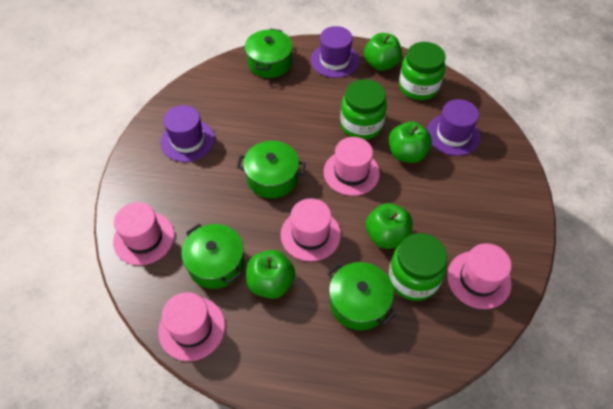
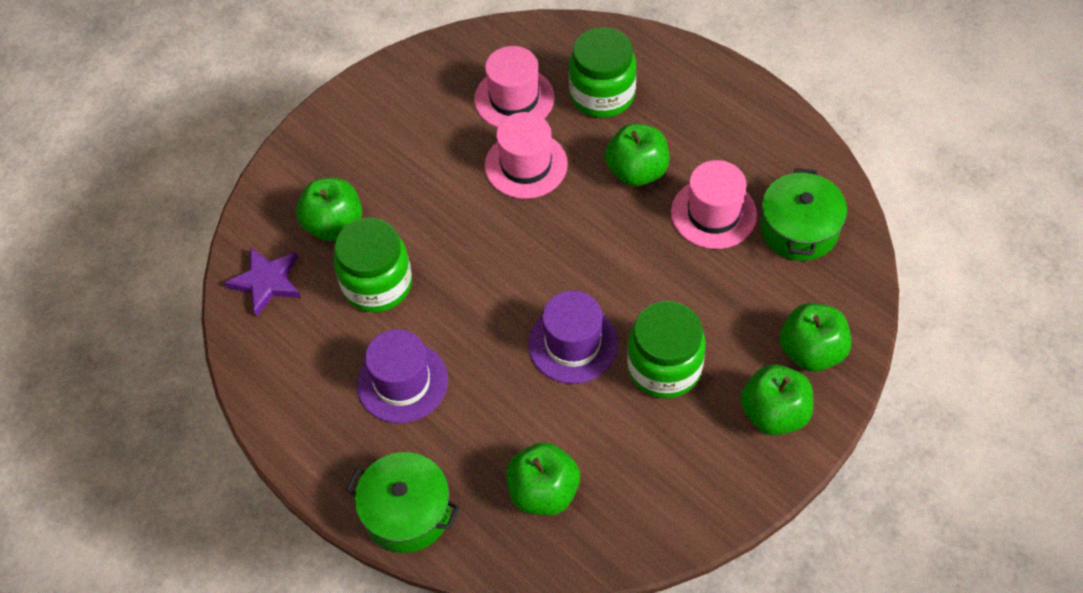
green apple: [246,250,295,299] [364,33,402,71] [365,203,413,249] [389,121,432,163] = 4 -> [296,178,362,241] [506,442,580,515] [605,124,669,186] [740,364,813,435] [780,303,851,372] = 5
green pot: [181,224,244,289] [237,141,306,198] [245,28,293,78] [327,262,396,330] = 4 -> [346,452,460,553] [760,168,847,261] = 2
pink hat: [113,202,174,265] [158,292,225,361] [281,198,341,262] [324,137,380,196] [447,243,512,309] = 5 -> [474,46,554,128] [485,112,568,199] [671,160,757,249] = 3
purple hat: [160,105,215,162] [311,26,359,78] [427,99,481,156] = 3 -> [357,329,448,423] [528,291,618,384] = 2
purple star: none = 0 -> [224,247,301,317] = 1

